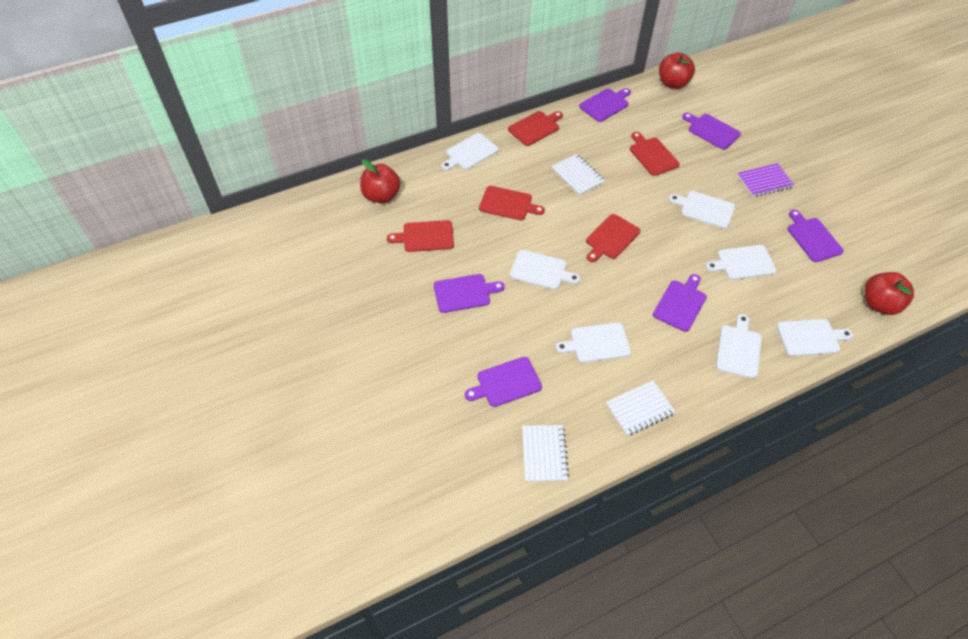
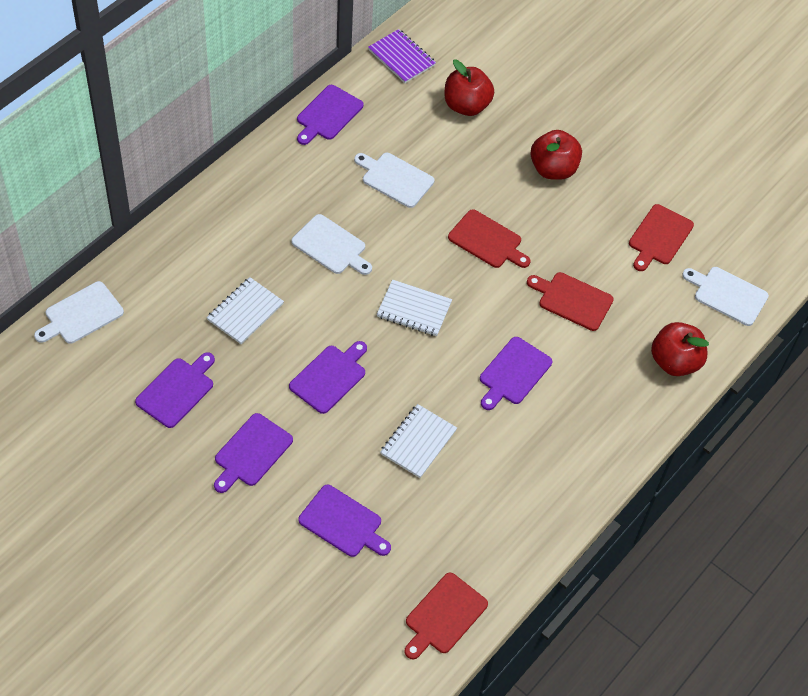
red cutting board: [387,220,454,252] [479,186,545,220] [508,111,563,146] [586,214,640,262] [630,132,680,176] = 5 -> [404,573,488,660] [448,209,530,268] [527,272,614,331] [629,204,694,271] = 4
white cutting board: [441,133,498,170] [510,250,580,290] [555,322,631,363] [669,191,735,229] [706,245,777,280] [716,314,762,379] [777,319,853,357] = 7 -> [34,281,124,344] [291,214,372,275] [354,153,434,208] [682,267,769,326] = 4

